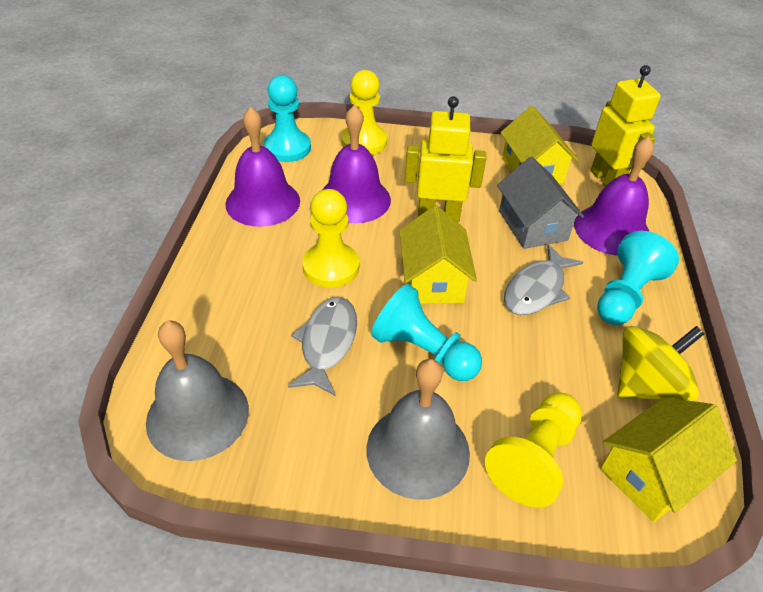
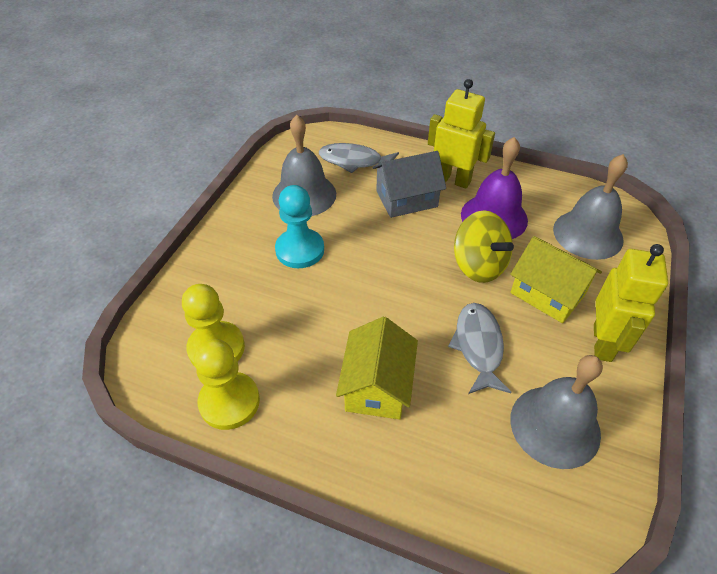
grey bell: [146,321,249,461] [366,359,470,500] = 2 -> [272,115,336,216] [510,355,603,469] [553,154,628,260] = 3
purple bell: [225,106,300,227] [322,105,391,223] [574,136,654,256] = 3 -> [461,137,528,239] = 1
turquoise pawn: [263,75,311,162] [371,284,482,381] [597,231,679,325] = 3 -> [275,185,324,268] = 1
yellow house: [399,205,477,304] [500,106,578,184] [600,397,737,522] = 3 -> [336,317,418,420] [510,236,602,323] = 2
yellow pawn: [302,189,359,288] [341,70,387,155] [485,392,582,508] = 3 -> [182,284,245,365] [194,339,260,430] = 2

